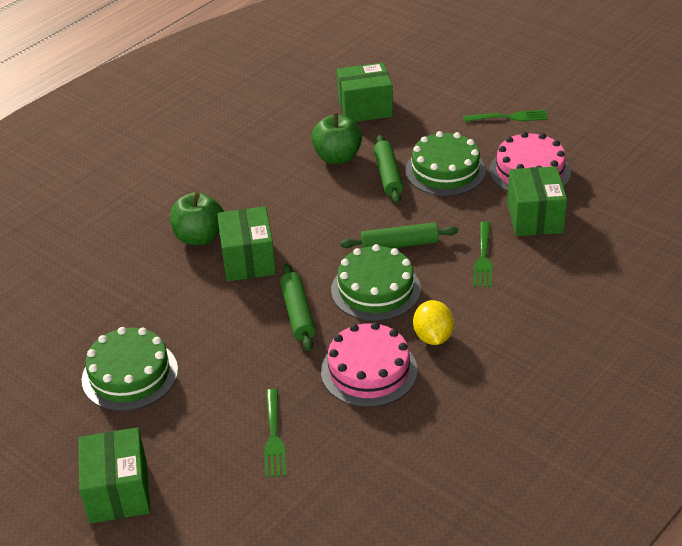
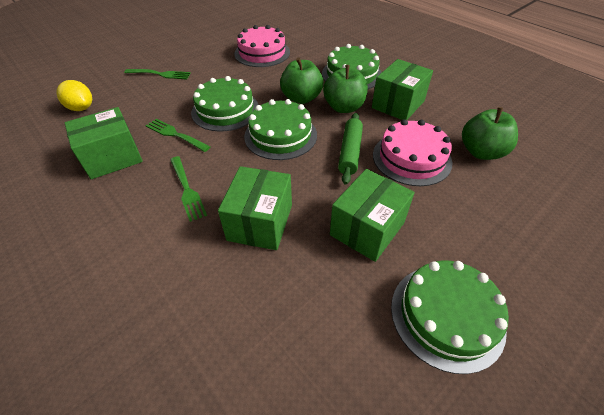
green apple: [170,192,224,245] [311,112,362,164] = 2 -> [280,57,324,104] [323,65,368,113] [462,107,518,160] = 3
green cake: [82,327,178,411] [331,244,421,321] [405,131,486,196] = 3 -> [191,76,259,131] [244,99,317,160] [322,44,382,89] [391,260,509,374] = 4
green rolling pin: [280,264,316,351] [340,223,458,248] [374,135,403,204] = 3 -> [338,113,363,185] = 1

